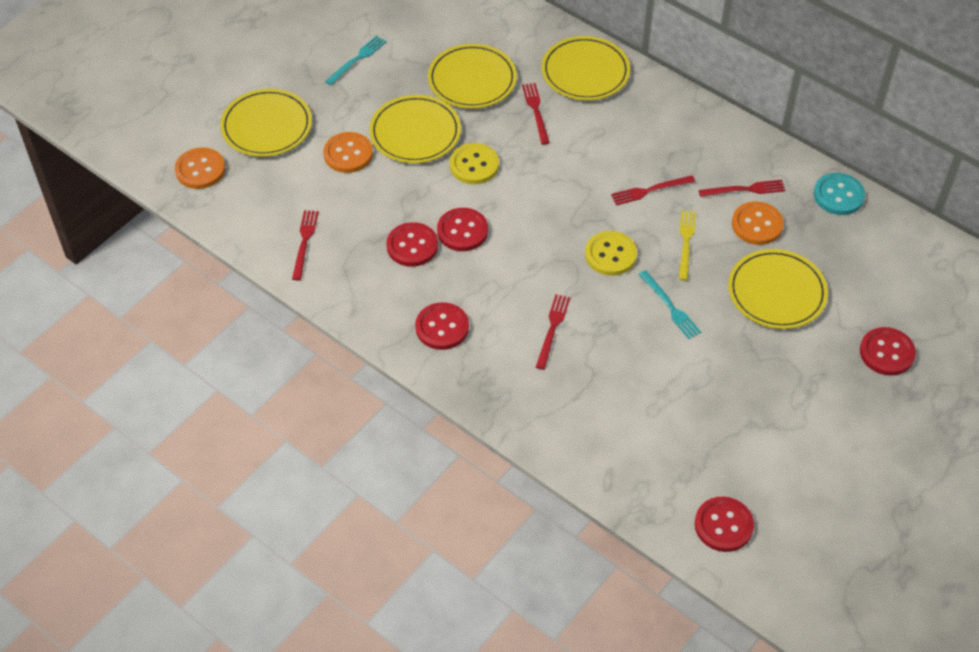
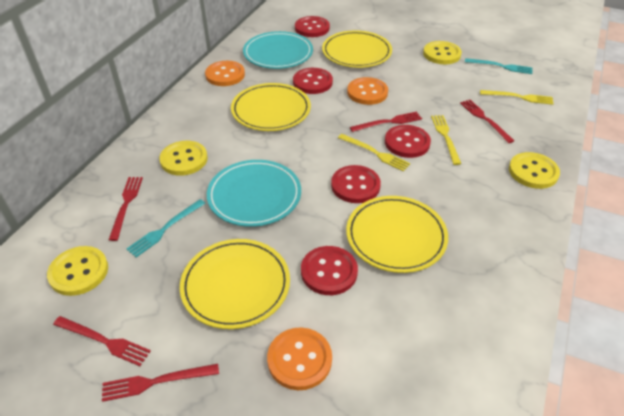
turquoise button: [814,173,865,215] = 1 -> none = 0
turquoise plate: none = 0 -> [207,160,301,227] [243,31,313,69] = 2
yellow button: [450,143,499,184] [585,231,637,276] = 2 -> [47,246,108,296] [159,141,208,176] [423,41,462,64] [509,152,560,189] = 4
yellow fork: [679,210,696,281] = 1 -> [338,134,410,171] [431,115,461,165] [480,90,554,105] = 3
yellow plate: [220,89,312,157] [369,95,461,163] [428,44,517,109] [542,36,630,100] [728,249,828,329] = 5 -> [180,239,290,329] [231,83,311,131] [322,31,392,68] [346,196,448,273] = 4

